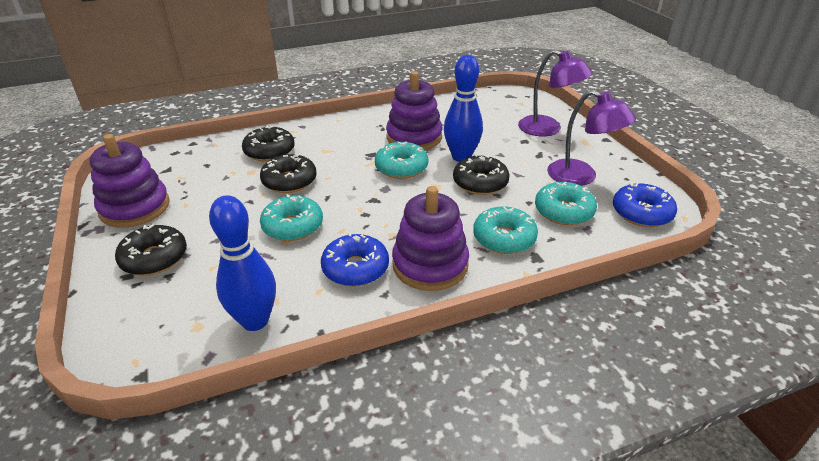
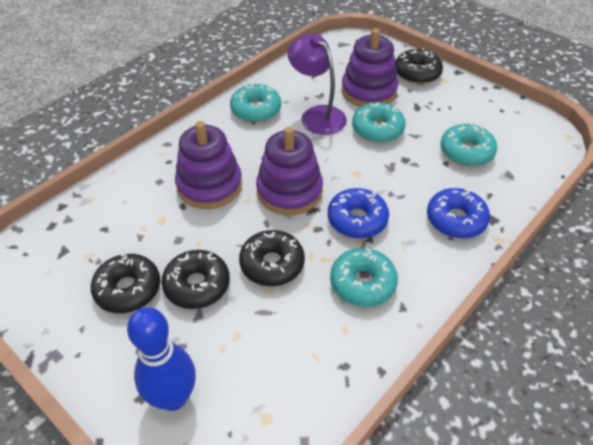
blue bowling pin: [209,195,276,331] [444,55,483,162] = 2 -> [127,307,196,411] = 1
purple lamp: [518,50,593,136] [547,90,636,186] = 2 -> [288,34,347,135] = 1

